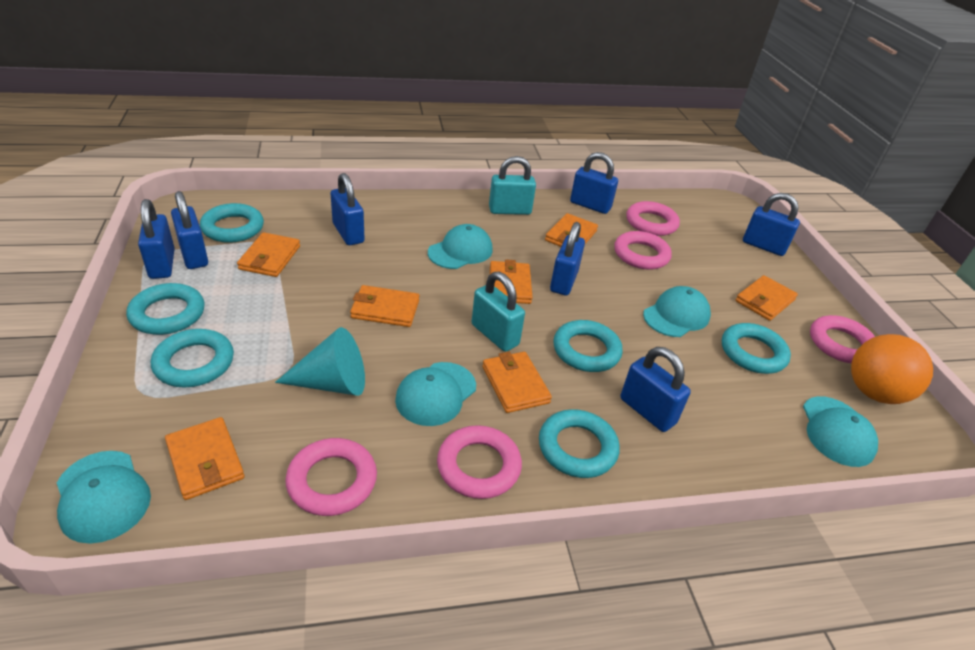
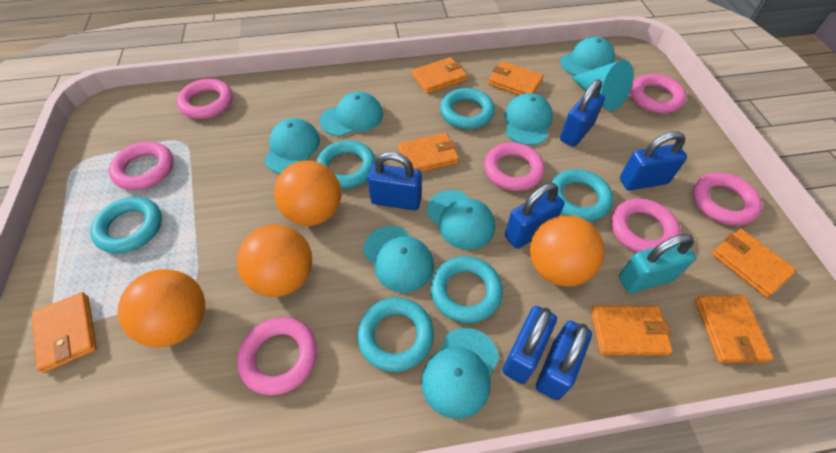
blue padlock: [138,199,175,279] [171,191,208,269] [331,173,365,245] [550,222,585,295] [570,152,618,214] [621,347,691,432] [743,193,800,256] = 7 -> [368,152,422,211] [502,306,557,384] [505,183,564,249] [536,321,592,400] [560,79,605,147] [620,131,687,191] = 6
orange ball: [851,334,933,404] = 1 -> [118,269,205,347] [237,225,312,297] [274,160,341,226] [530,215,605,287] = 4
pink ring: [286,438,377,516] [437,425,522,499] [614,231,672,270] [626,201,680,236] [810,315,875,363] = 5 -> [109,142,174,190] [177,79,233,119] [237,317,317,395] [484,142,545,191] [611,198,681,253] [630,74,686,114] [692,172,762,226] = 7
turquoise cap: [57,451,151,544] [395,362,476,426] [428,224,493,269] [643,286,711,337] [803,396,878,467] = 5 -> [264,118,320,174] [320,92,383,136] [363,226,434,292] [421,328,499,419] [427,190,495,250] [505,93,553,145] [560,37,615,75] = 7
turquoise padlock: [472,272,525,352] [489,156,536,215] = 2 -> [619,234,696,293] = 1

